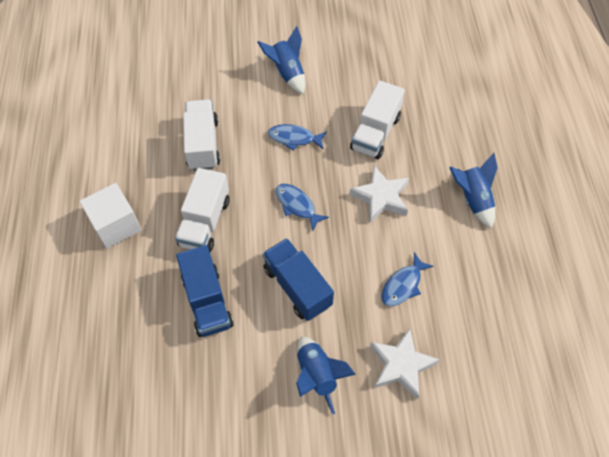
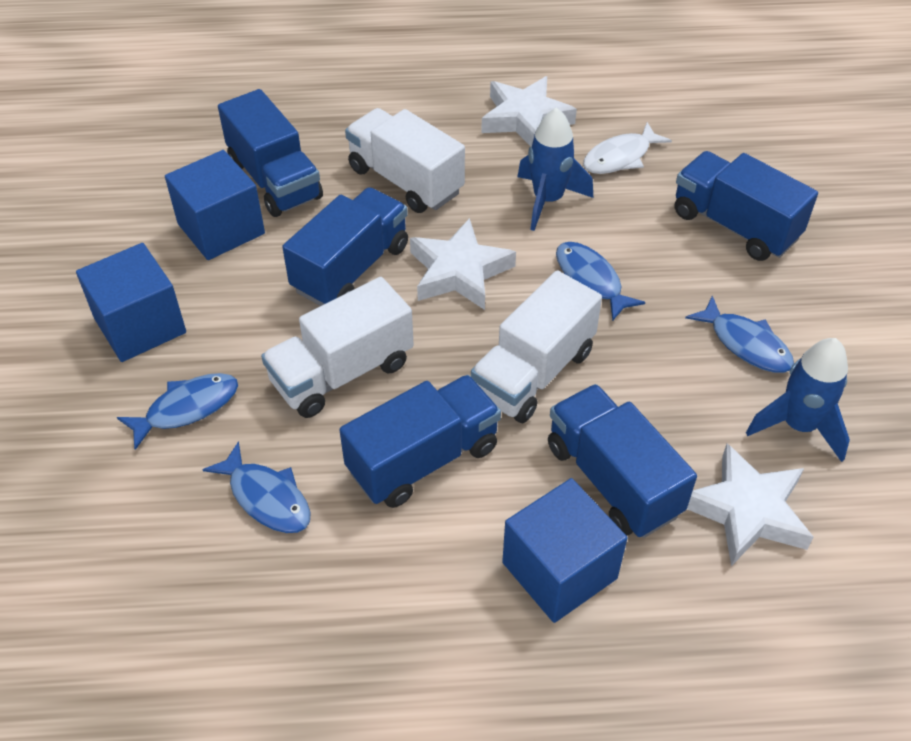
blue cube: none = 0 -> [76,243,186,362] [165,150,265,260] [502,478,628,623] = 3
blue fish: [268,124,327,151] [276,184,329,231] [382,252,434,306] = 3 -> [117,373,238,450] [202,441,311,533] [556,242,645,321] [685,296,794,373] = 4
blue rocket: [257,26,305,94] [296,337,356,414] [449,153,498,229] = 3 -> [517,108,593,231] [746,338,850,462] = 2
blue truck: [176,245,233,337] [262,238,334,321] = 2 -> [218,89,323,217] [282,187,408,306] [340,375,501,508] [548,384,697,538] [675,151,818,261] = 5
white cube: [80,183,142,249] = 1 -> none = 0
white fish: none = 0 -> [583,122,672,174] = 1
white star: [349,166,409,222] [370,328,440,399] = 2 -> [410,218,516,310] [481,76,577,147] [687,443,814,566] = 3

